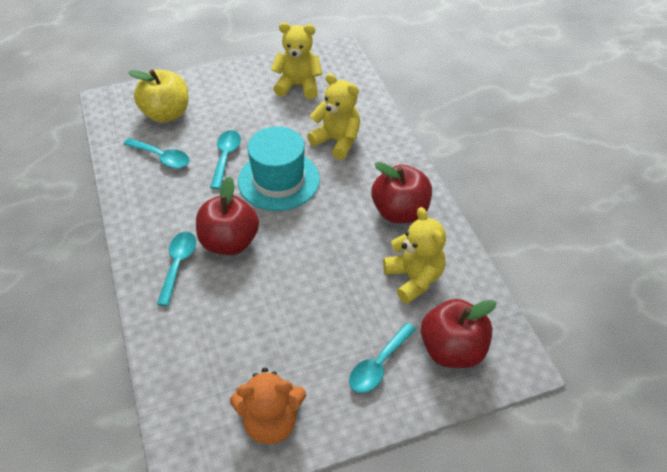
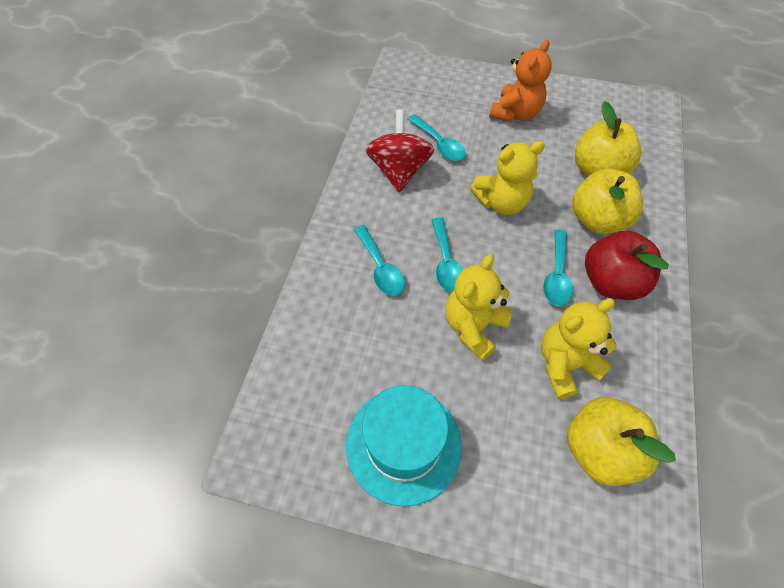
red apple: [196,176,259,255] [371,162,432,223] [421,299,497,368] = 3 -> [585,231,669,300] = 1
red spinning top: none = 0 -> [365,109,434,192] = 1
yellow apple: [128,69,188,123] = 1 -> [567,397,676,486] [572,169,643,234] [575,101,641,176] = 3

